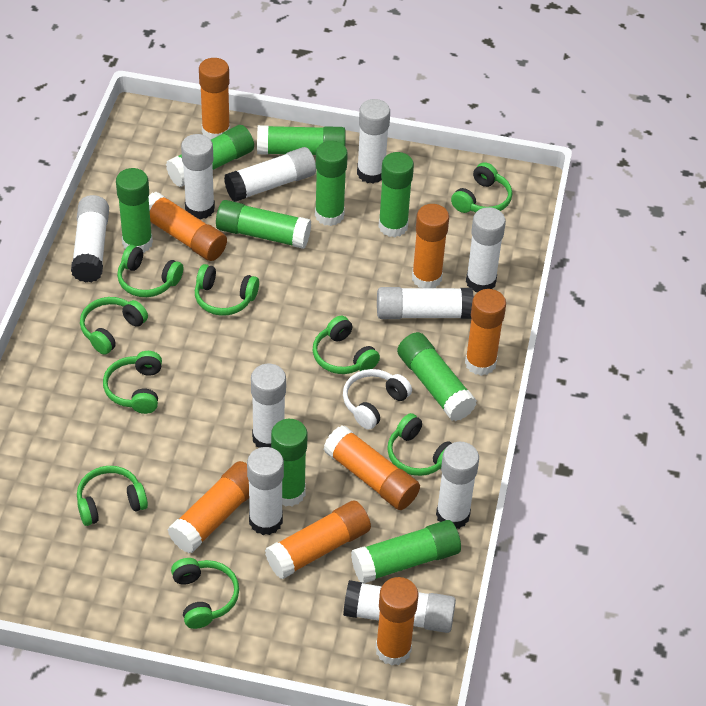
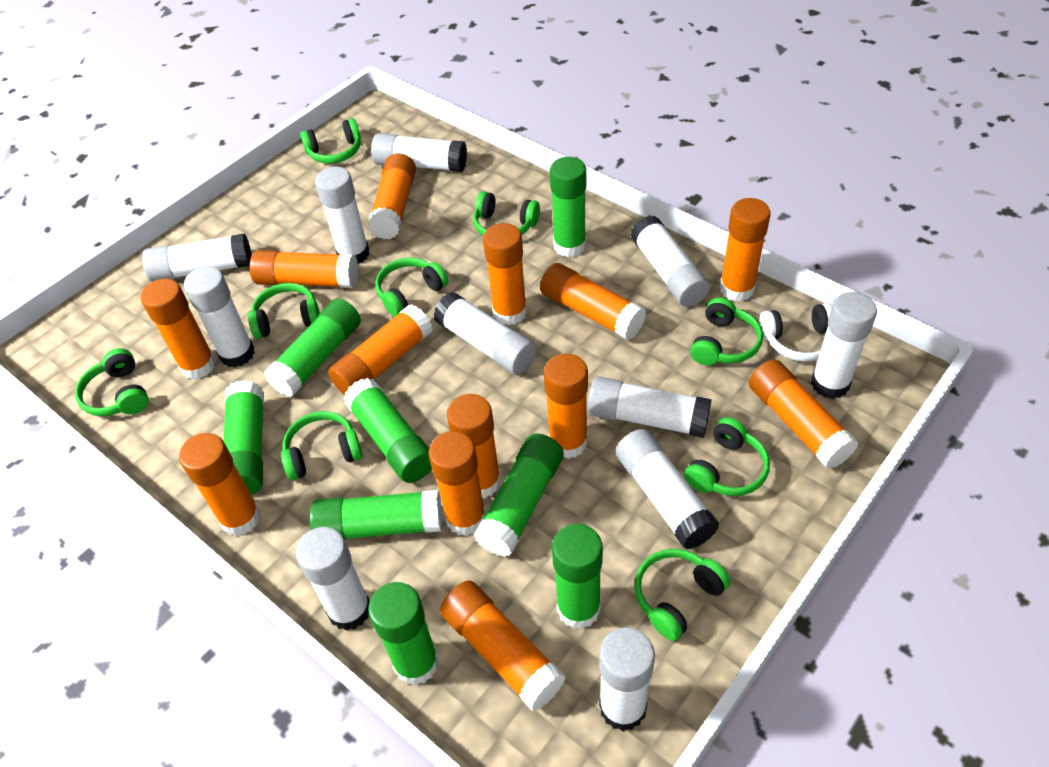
green glue stick: [116,168,153,253] [166,125,254,187] [216,200,311,249] [257,125,346,155] [271,419,308,507] [315,141,348,226] [351,520,461,583] [379,152,414,237] [397,332,477,421] = 9 -> [224,380,264,495] [264,298,361,397] [310,490,442,540] [344,378,432,483] [368,582,439,685] [474,434,564,557] [550,157,586,258] [552,524,603,629] = 8
orange glue stick: [148,192,227,261] [168,461,249,553] [199,58,230,140] [265,501,371,579] [323,425,420,510] [376,577,419,666] [412,204,449,288] [465,289,506,376] = 8 -> [141,279,216,380] [179,433,261,536] [250,250,358,288] [328,304,433,395] [367,153,416,239] [428,431,486,536] [440,581,566,711] [447,394,501,498] [483,223,527,326] [540,263,646,340] [544,353,588,459] [720,198,771,302] [749,359,859,469] = 13
white glue stick: [71,195,109,283] [181,134,215,219] [224,147,316,202] [247,447,284,535] [251,364,286,448] [343,580,456,633] [357,99,390,183] [377,287,474,319] [436,442,479,529] [466,207,506,292] = 10 -> [142,234,252,282] [184,267,255,367] [296,527,370,631] [315,167,369,264] [371,133,467,172] [434,292,537,374] [587,377,712,438] [599,627,655,731] [616,429,719,549] [630,215,710,307] [811,292,877,399] = 11

